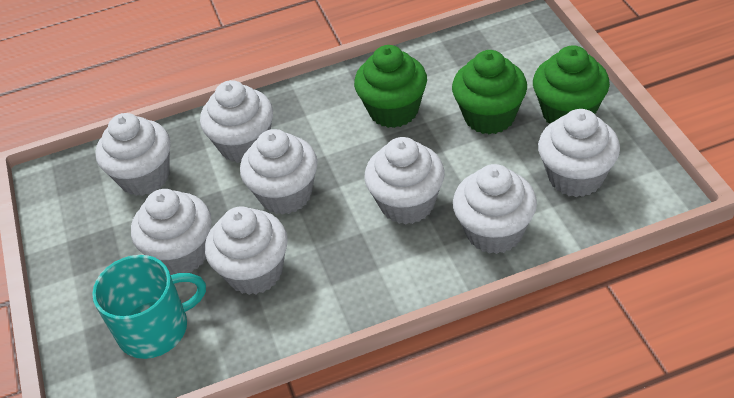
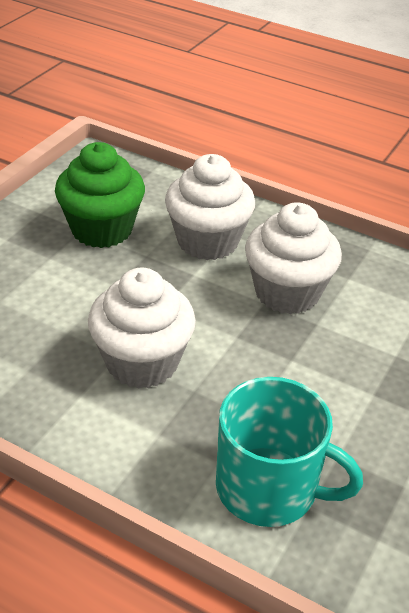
green cupcake: [354,45,427,128] [452,50,527,134] [533,45,610,123] = 3 -> [55,142,145,248] = 1
white cupcake: [95,113,170,196] [131,189,211,275] [200,80,273,163] [205,206,288,295] [240,129,317,215] [364,137,444,225] [453,164,537,254] [538,109,620,197] = 8 -> [88,268,196,389] [165,154,255,260] [245,202,342,314] = 3

